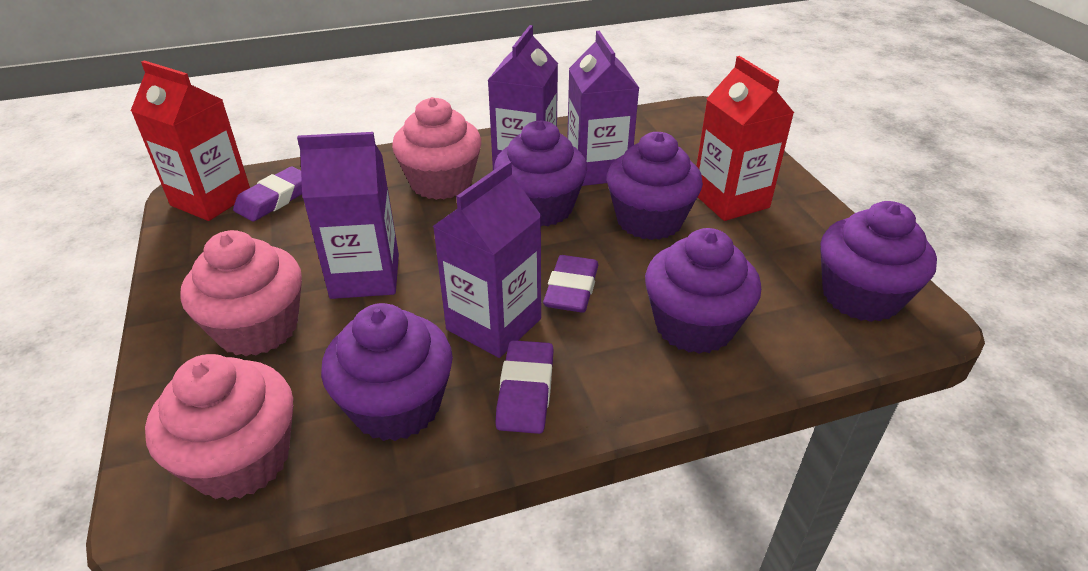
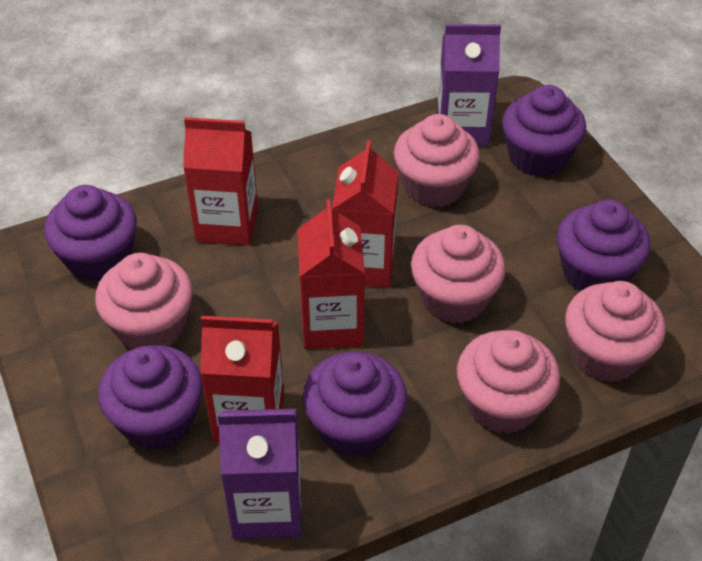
pink cupcake: [145,354,294,500] [180,230,302,356] [392,97,481,200] = 3 -> [95,253,193,349] [394,114,480,208] [411,225,506,323] [457,330,560,434] [565,281,666,382] = 5
purple carton: [297,132,399,299] [433,161,541,358] [488,25,558,170] [567,31,639,186] = 4 -> [218,409,301,539] [437,24,501,146] = 2
purple eraser: [233,167,302,221] [495,340,554,434] [543,255,598,312] = 3 -> none = 0
red carton: [131,60,250,221] [697,56,794,221] = 2 -> [183,117,258,246] [200,316,284,443] [297,199,365,349] [332,140,398,288] = 4

